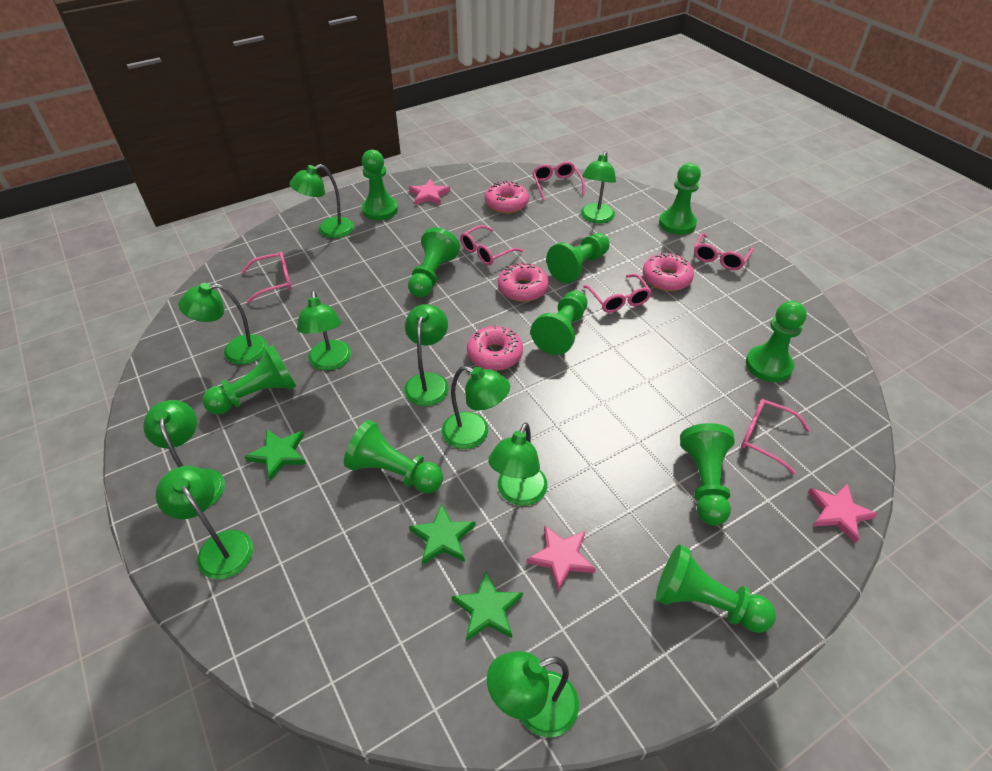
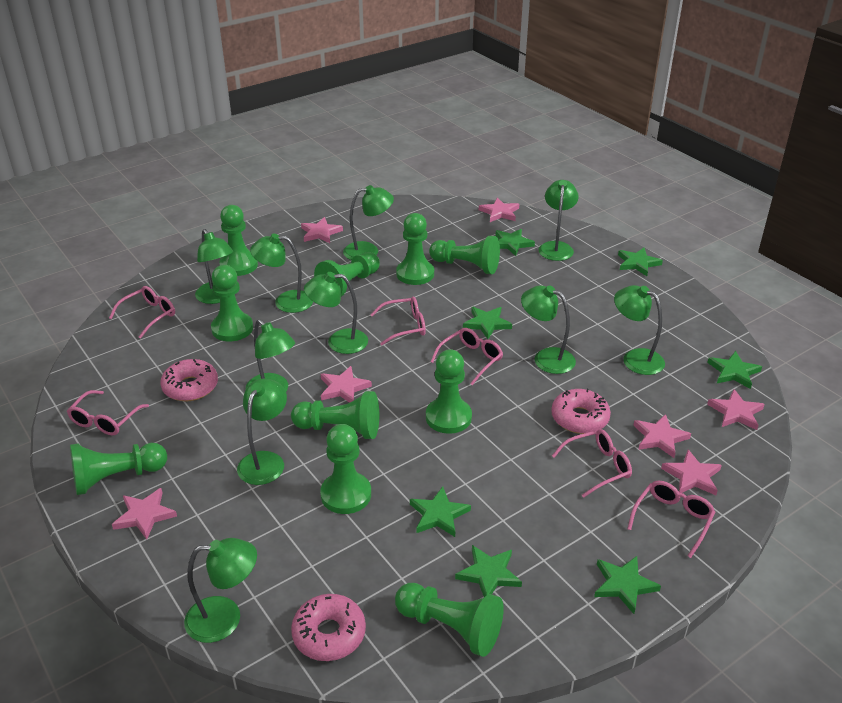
green star: [245,429,306,481] [409,503,475,565] [452,571,523,640] = 3 -> [410,486,471,537] [455,545,522,597] [463,307,512,339] [496,229,535,256] [594,556,661,614] [618,247,663,276] [707,351,762,389] = 7
pink donut: [467,325,523,371] [485,180,529,213] [498,262,549,302] [643,252,694,291] = 4 -> [160,359,218,401] [291,594,366,661] [551,389,611,434] = 3
pink star: [409,179,450,205] [527,525,596,591] [808,483,878,544] = 3 -> [112,488,177,540] [301,217,343,243] [321,366,372,403] [479,198,519,222] [633,414,691,458] [661,450,722,495] [707,389,765,430] = 7

